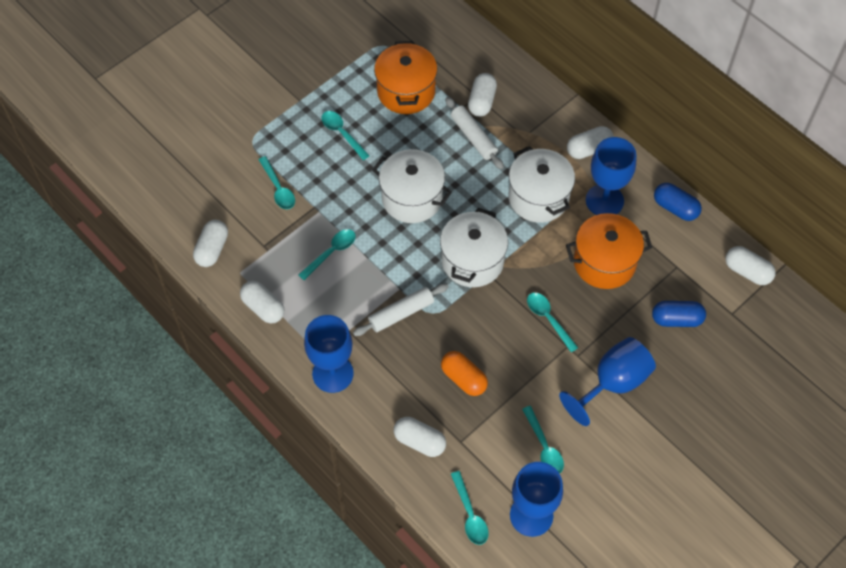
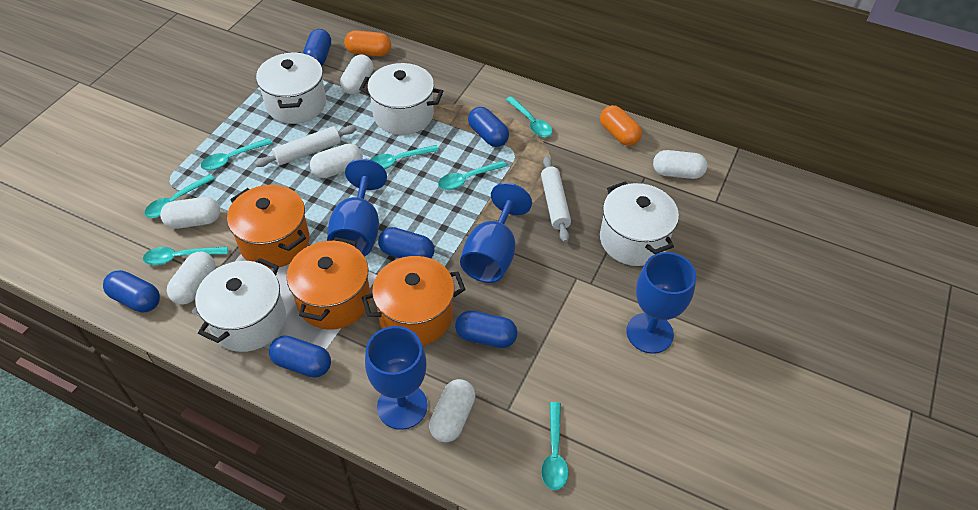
blue capsule: [652,301,706,327] [654,183,702,221] = 2 -> [103,270,160,312] [269,335,331,378] [303,29,331,66] [378,227,434,258] [455,311,517,348] [468,107,509,147] = 6
orange capsule: [441,351,488,396] = 1 -> [344,30,391,56] [600,105,642,146] = 2
orange pot: [374,41,437,114] [566,213,652,289] = 2 -> [227,185,309,269] [287,237,370,330] [362,256,466,345] = 3
turquoise spoon: [259,156,295,209] [298,229,356,280] [321,111,370,160] [451,471,488,545] [522,406,564,474] [527,293,578,352] = 6 -> [143,246,228,265] [144,174,214,218] [201,138,272,170] [370,145,439,169] [438,161,507,190] [506,96,552,137] [541,402,569,490] = 7
white pot: [372,149,452,223] [440,208,508,287] [509,146,575,223] = 3 -> [195,258,286,352] [256,52,326,124] [359,63,443,135] [600,182,679,266] = 4

